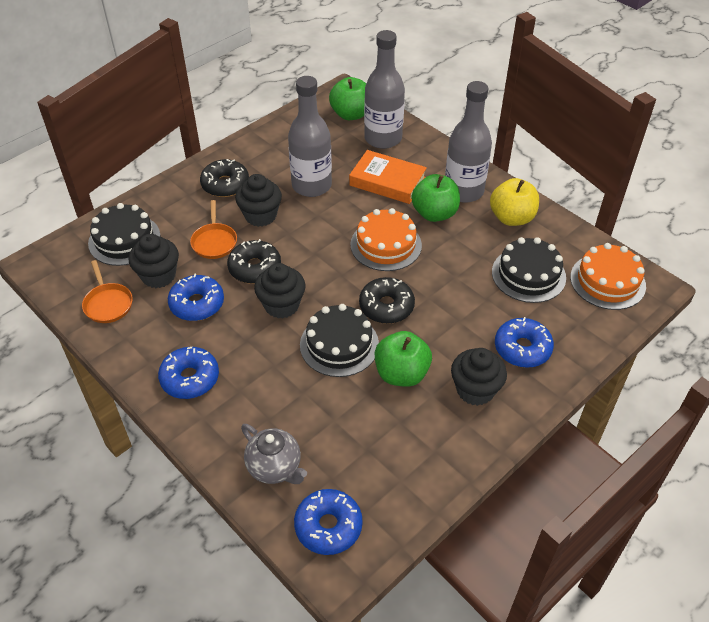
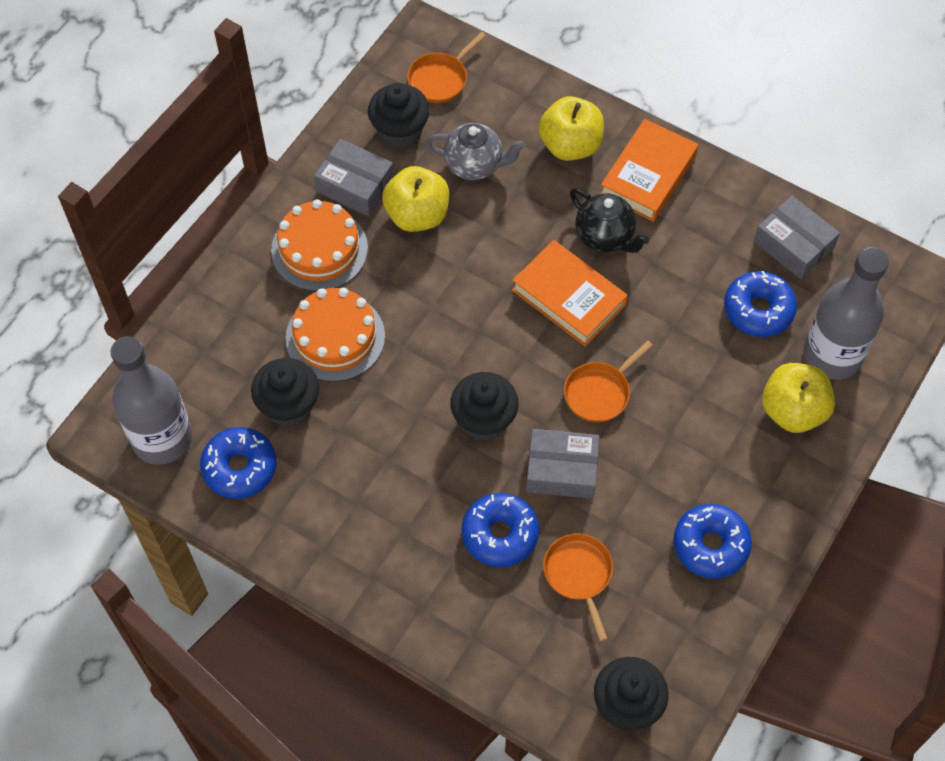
black cake: [88,203,160,266] [300,304,379,377] [492,237,566,303] = 3 -> none = 0
black donut: [200,159,249,197] [227,239,281,284] [359,277,415,324] = 3 -> none = 0
black teapot: none = 0 -> [570,188,649,253] = 1
green apple: [329,77,366,120] [375,331,432,387] [411,174,460,222] = 3 -> none = 0
grey bottle: [288,76,332,197] [364,30,405,149] [445,81,492,203] = 3 -> [110,336,192,465] [804,247,889,380] = 2
grey box: none = 0 -> [314,139,394,216] [526,429,599,499] [754,196,840,279] = 3
orange book: [349,150,427,204] = 1 -> [512,240,628,346] [600,119,699,222] = 2
orange pan: [82,260,133,323] [190,200,237,259] = 2 -> [407,32,486,103] [543,534,613,641] [564,341,653,422] = 3
yellow apple: [490,178,539,226] = 1 -> [382,166,449,232] [539,96,604,161] [762,363,835,433] = 3

